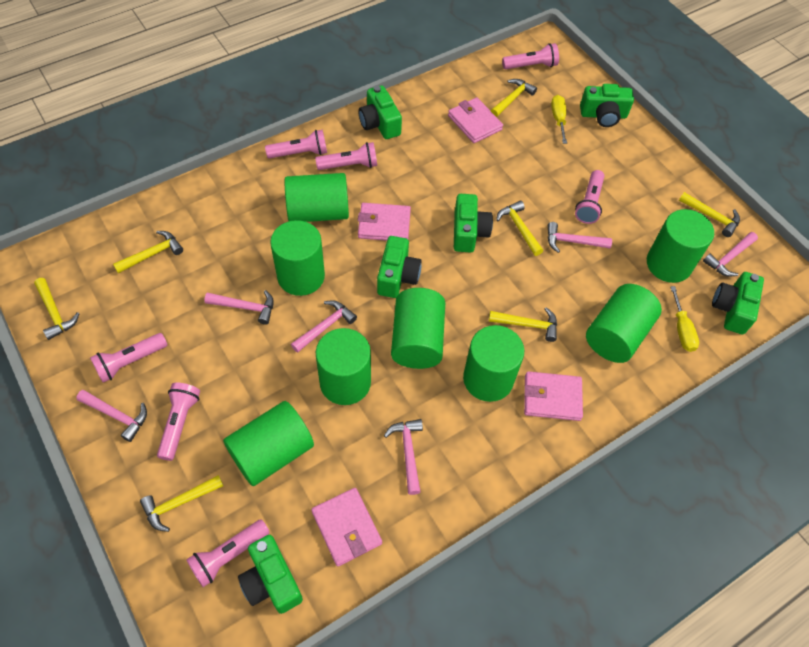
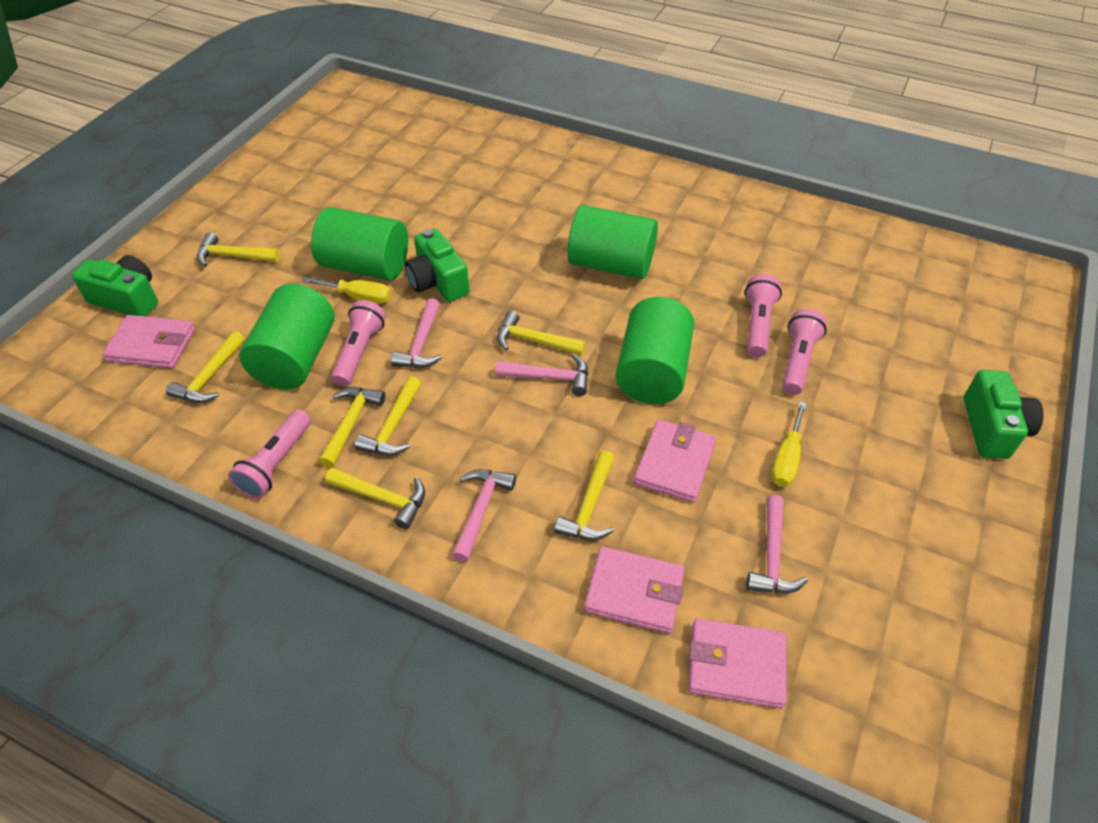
green camera: [238,535,303,614] [358,86,402,139] [377,236,422,298] [454,194,493,253] [580,84,634,127] [712,272,764,335] = 6 -> [72,255,158,316] [405,229,470,302] [964,370,1044,459] = 3
green cylinder: [223,401,314,486] [270,220,325,296] [284,173,349,222] [316,328,371,405] [391,288,445,369] [463,325,524,402] [586,284,662,363] [647,209,714,283] = 8 -> [240,284,335,390] [311,207,408,281] [567,205,658,279] [616,297,694,404] = 4
pink flashlight: [90,333,167,382] [157,383,200,461] [186,519,270,587] [265,130,327,159] [315,142,377,170] [502,43,559,70] [575,170,604,224] = 7 -> [228,410,311,499] [331,300,386,387] [744,274,782,357] [782,309,827,395] = 4
pink hammer: [76,390,147,442] [204,290,274,325] [291,300,357,353] [384,419,423,495] [548,222,612,253] [703,232,758,276] = 6 -> [391,298,442,368] [452,469,516,562] [496,354,588,396] [746,495,808,593] = 4

